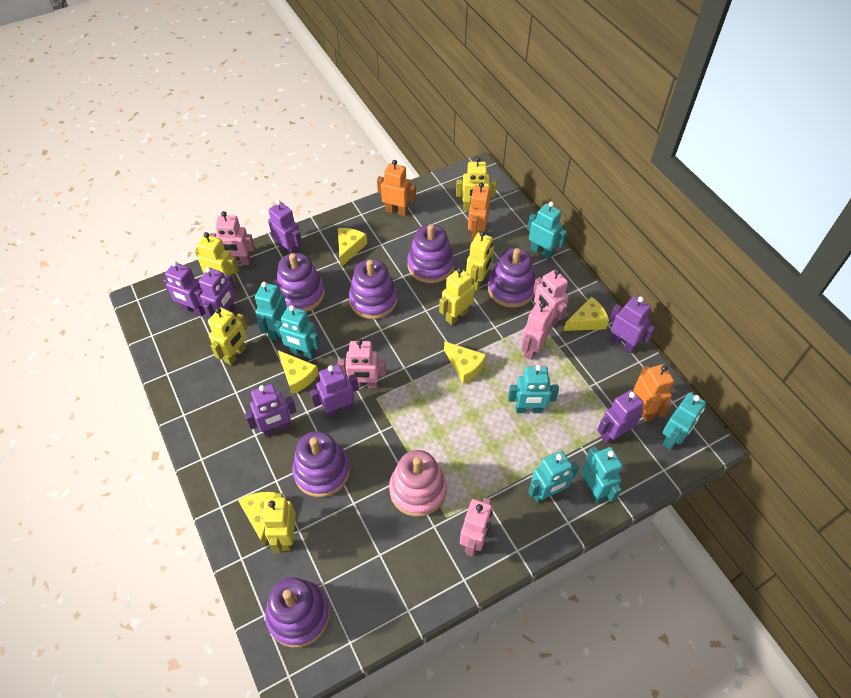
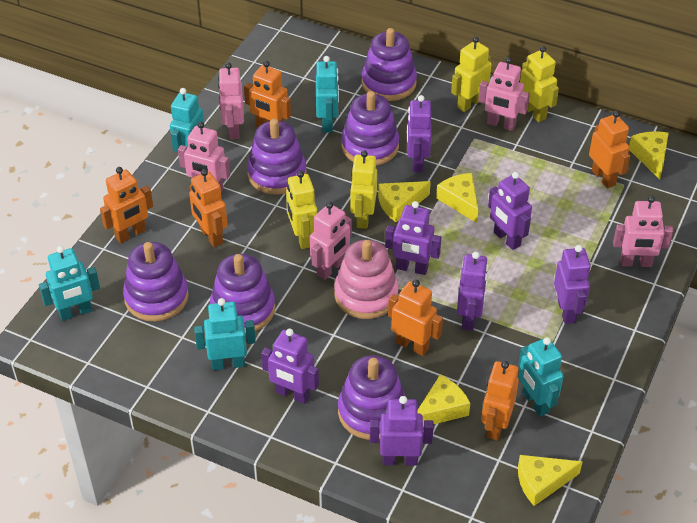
orange robot: [377,160,416,216] [468,182,490,241] [633,364,674,422] = 3 -> [100,167,153,243] [189,169,228,247] [244,61,291,127] [388,280,443,356] [481,361,519,440] [589,111,630,188] = 6
turquoise robot: [255,282,287,340] [274,305,320,359] [508,365,559,413] [527,201,567,259] [528,451,579,503] [581,446,623,504] [662,392,706,450] = 7 -> [39,246,100,321] [170,88,205,152] [194,298,256,370] [316,56,339,132] [518,337,564,417] = 5
yellow robot: [195,232,239,284] [208,307,248,365] [262,493,296,553] [439,267,475,325] [456,157,496,211] [466,231,494,290] = 6 -> [286,171,317,249] [350,150,377,229] [451,37,491,112] [520,46,559,122] = 4

